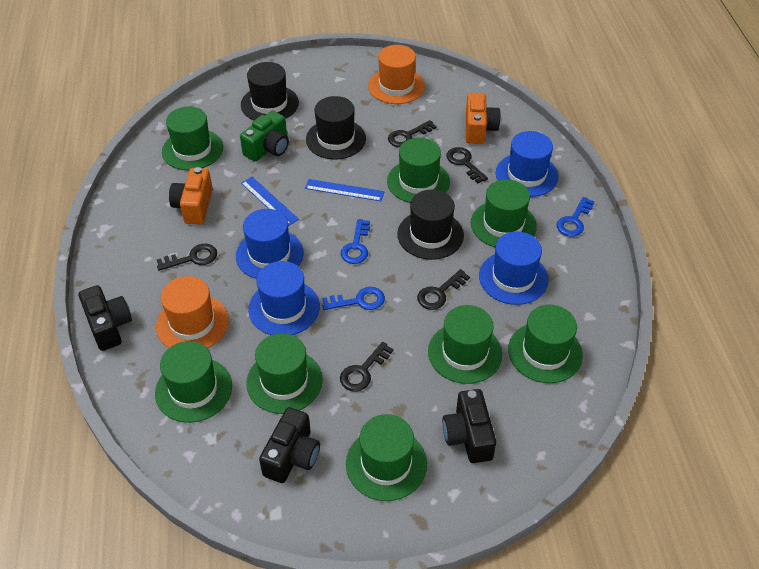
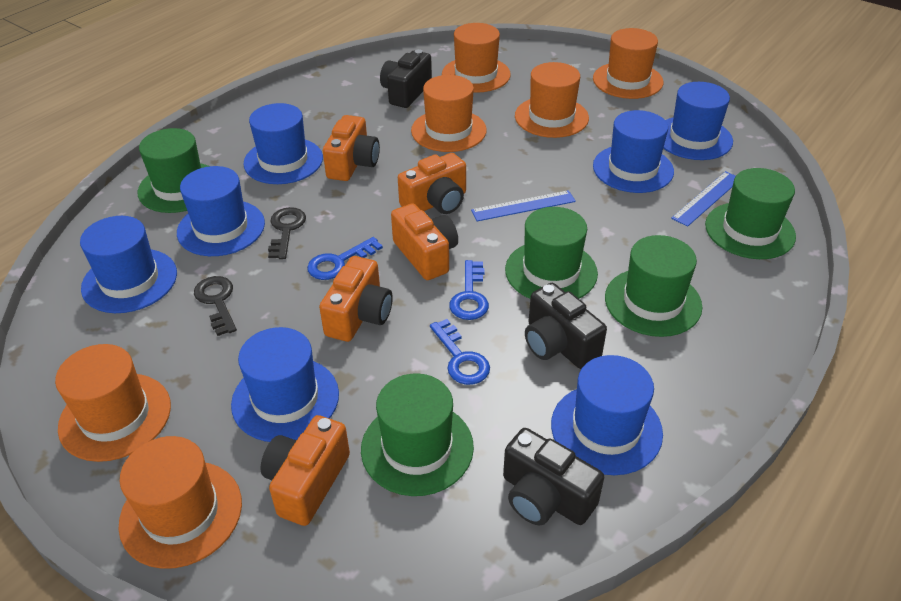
black hat: [241,62,299,120] [306,96,366,160] [397,189,464,260] = 3 -> none = 0
black key: [157,244,217,271] [340,342,393,392] [388,120,437,147] [417,269,470,310] [446,147,488,184] = 5 -> [194,276,237,336] [268,207,306,259] = 2
blue hat: [236,209,304,279] [248,261,320,335] [479,231,548,305] [496,131,559,197] = 4 -> [80,216,177,313] [177,166,265,256] [231,327,339,442] [243,103,323,184] [551,355,663,475] [593,110,674,193] [663,82,733,160] = 7
green camera: [240,111,289,162] = 1 -> none = 0
green hat: [155,341,232,423] [162,106,223,171] [246,333,323,414] [346,414,427,501] [387,138,450,203] [428,305,502,384] [471,179,537,247] [508,305,583,383] = 8 -> [138,128,209,213] [361,373,474,496] [505,207,598,299] [605,235,703,337] [705,168,796,259] = 5
orange camera: [169,167,213,224] [466,93,501,144] = 2 -> [260,415,350,526] [319,256,393,342] [323,115,380,181] [391,203,458,280] [398,153,466,214] = 5
orange hat: [156,276,229,348] [368,45,425,104] = 2 -> [55,344,171,462] [119,436,242,569] [411,75,487,152] [442,23,511,93] [515,62,589,138] [593,28,664,99] = 6

